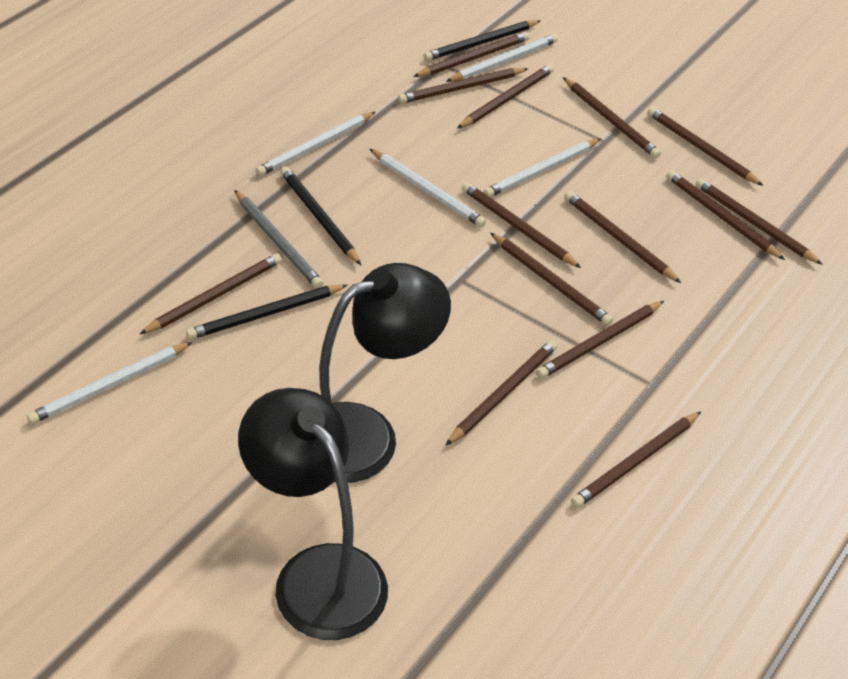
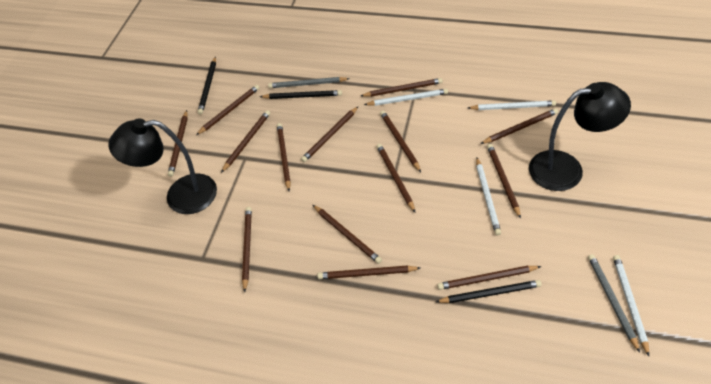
grey pencil: [234,190,323,288] = 1 -> [268,77,350,88] [588,254,640,352] = 2
white pencil: [27,342,193,424] [255,112,375,176] [370,149,486,227] [446,34,558,82] [484,139,600,197] = 5 -> [364,89,448,106] [468,100,556,110] [476,158,501,235] [613,255,649,356] = 4

